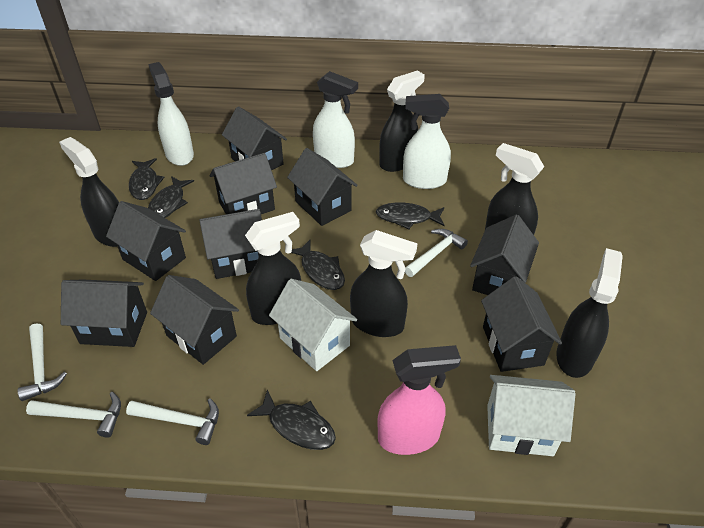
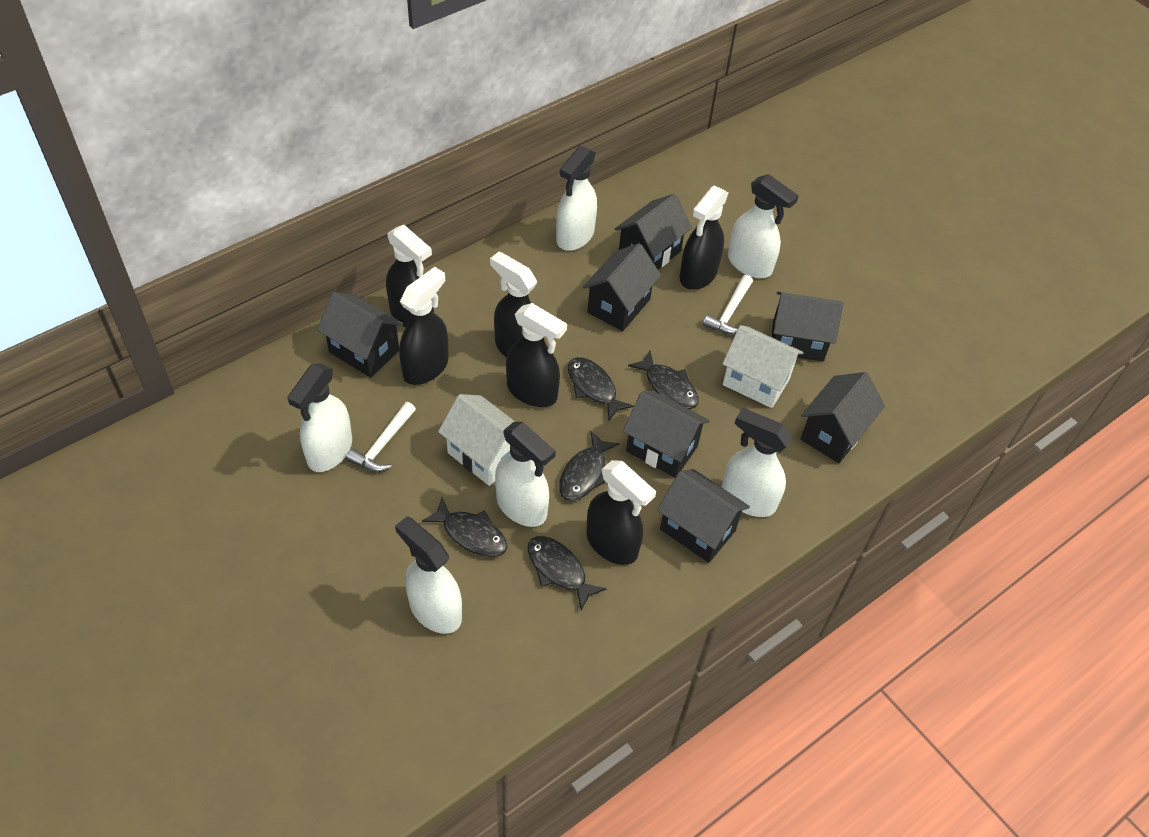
black house: [61,279,147,347] [106,201,186,281] [150,275,239,365] [199,209,262,279] [210,153,277,214] [222,106,287,171] [287,148,358,226] [470,215,539,295] [481,276,562,372] = 9 -> [317,292,403,378] [583,243,661,331] [614,194,692,269] [623,391,710,478] [657,469,750,563] [772,292,843,362] [801,372,885,463] = 7
pink spray bottle: [377,345,461,455] = 1 -> none = 0
white hammer: [18,323,67,401] [26,392,121,438] [126,398,219,445] [405,229,468,277] = 4 -> [346,402,416,472] [703,275,753,334] = 2
white spray bottle: [148,62,194,166] [313,71,358,168] [403,94,451,189] = 3 -> [287,363,352,472] [395,516,462,634] [495,422,556,527] [556,146,597,251] [722,408,792,517] [728,174,799,278] = 6

